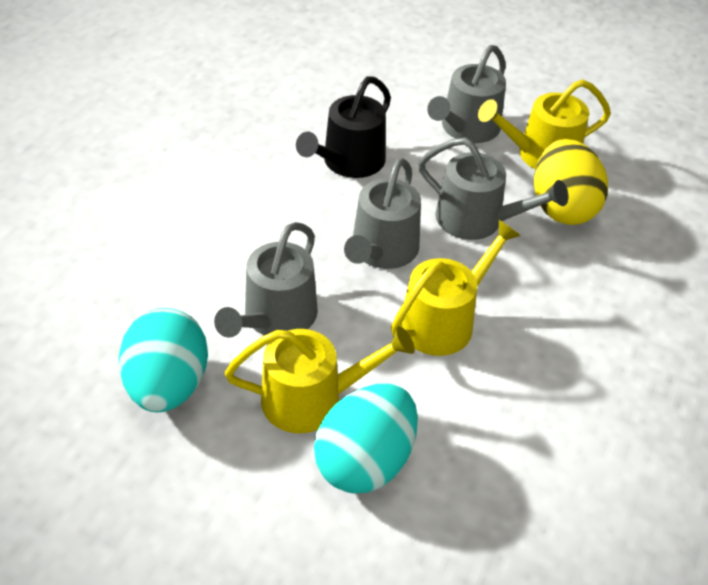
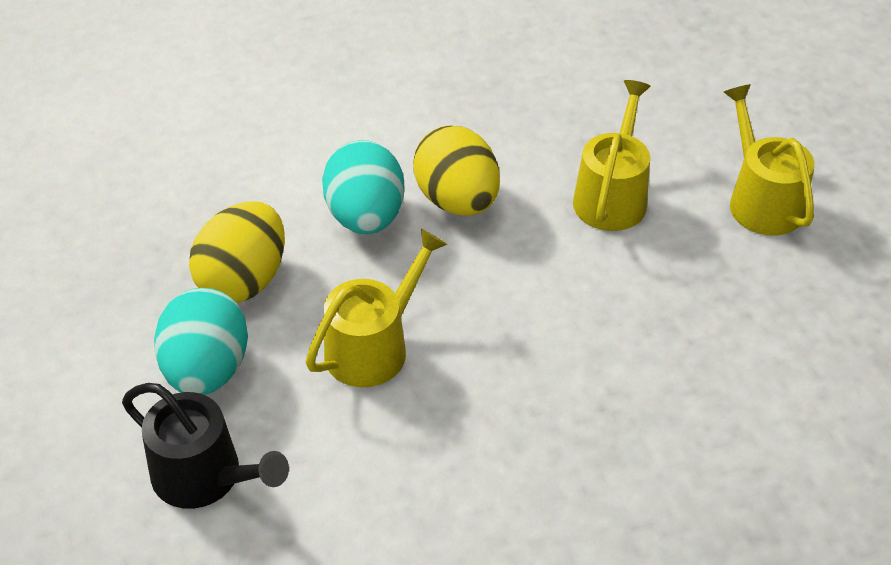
grey watering can: [214,222,318,338] [344,158,421,269] [418,138,568,240] [427,45,506,143] = 4 -> none = 0
yellow egg: [534,139,608,225] = 1 -> [189,201,285,303] [413,125,500,216] = 2

